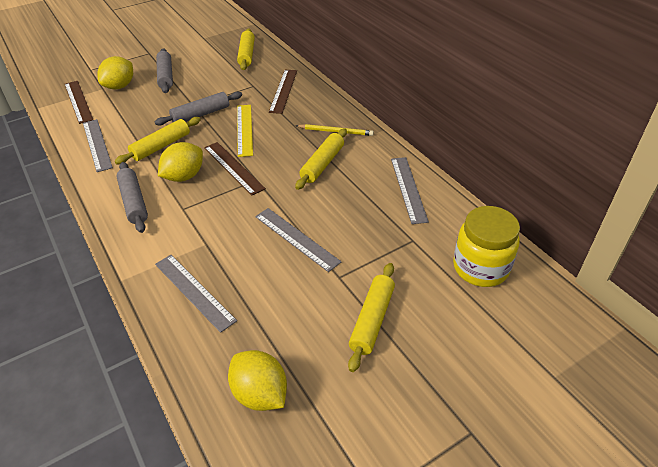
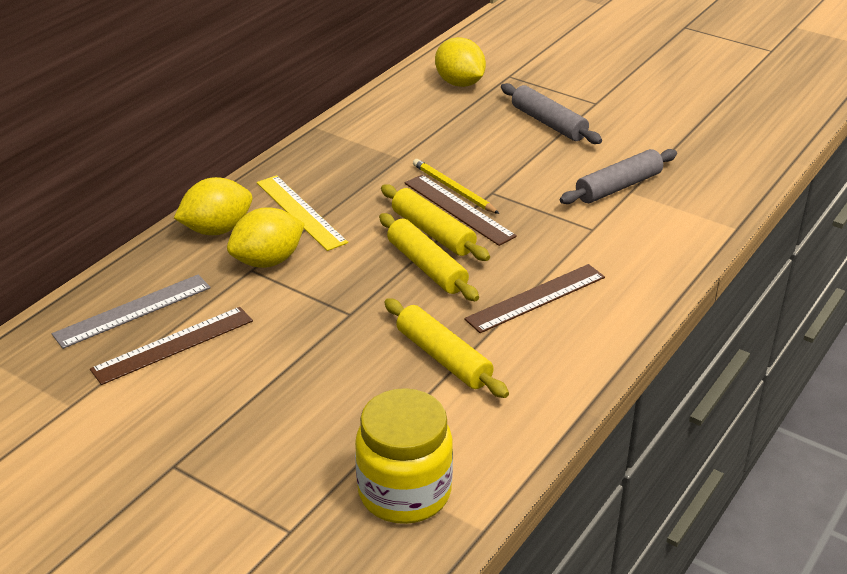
grey rolling pin: [116,162,148,233] [155,92,242,125] [156,48,173,93] = 3 -> [501,83,602,144] [560,149,677,204] = 2
grey ruler: [83,119,113,172] [155,255,237,333] [255,208,341,272] [391,157,429,224] = 4 -> [52,275,211,349] = 1
yellow rolling pin: [115,117,201,164] [237,28,255,70] [295,128,347,190] [348,263,395,372] = 4 -> [379,213,479,301] [381,184,490,261] [384,298,509,398] = 3

